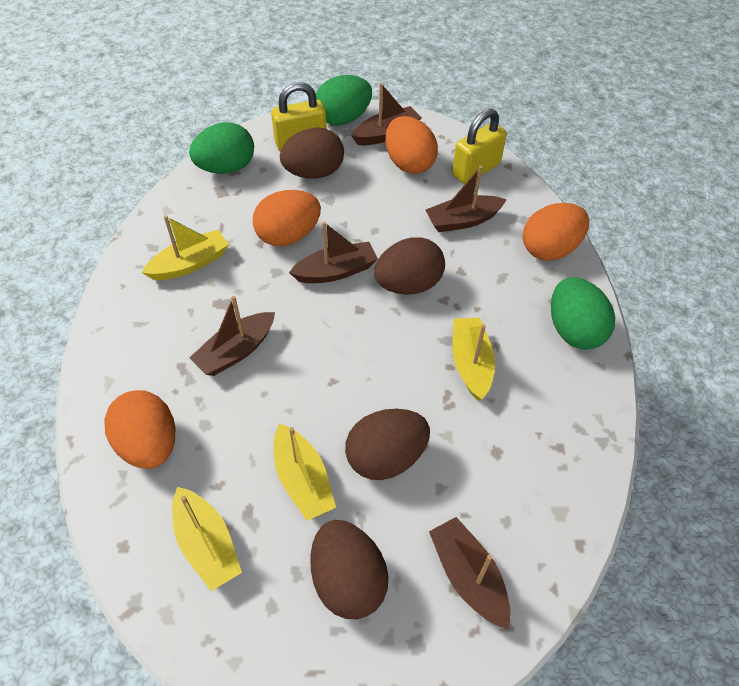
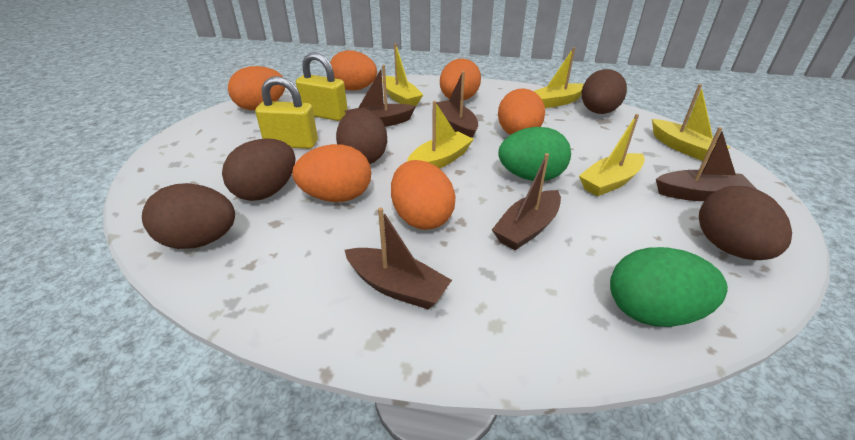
brown egg: [280,127,344,179] [311,520,389,619] [345,409,430,480] [374,237,445,295] = 4 -> [142,183,235,249] [222,138,296,201] [336,108,387,164] [581,69,627,114] [699,186,792,260] = 5
green egg: [189,122,254,174] [316,75,372,126] [551,277,615,350] = 3 -> [498,127,571,181] [610,247,728,327] = 2
orange egg: [104,390,175,469] [253,190,321,246] [385,116,438,174] [523,203,589,261] = 4 -> [228,66,285,110] [292,144,371,202] [330,50,377,91] [391,160,455,230] [440,59,481,100] [498,88,545,135] = 6
yellow boat: [141,215,229,280] [172,487,242,591] [274,424,336,521] [452,317,495,401] = 4 -> [382,43,423,106] [407,101,474,169] [533,47,584,108] [579,114,645,196] [652,84,730,161] = 5

